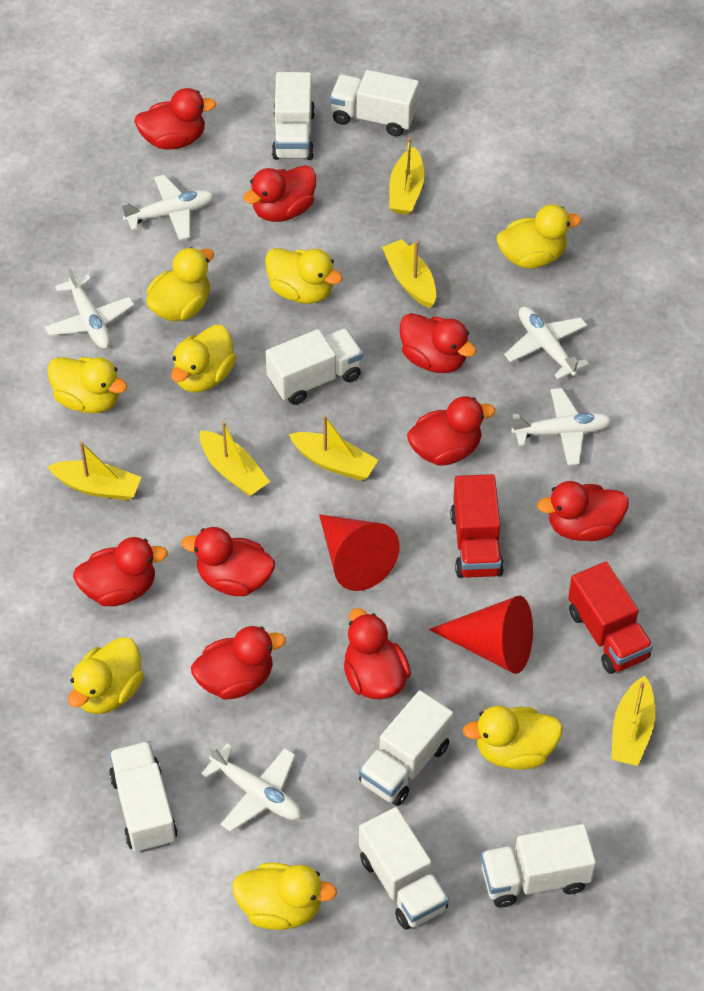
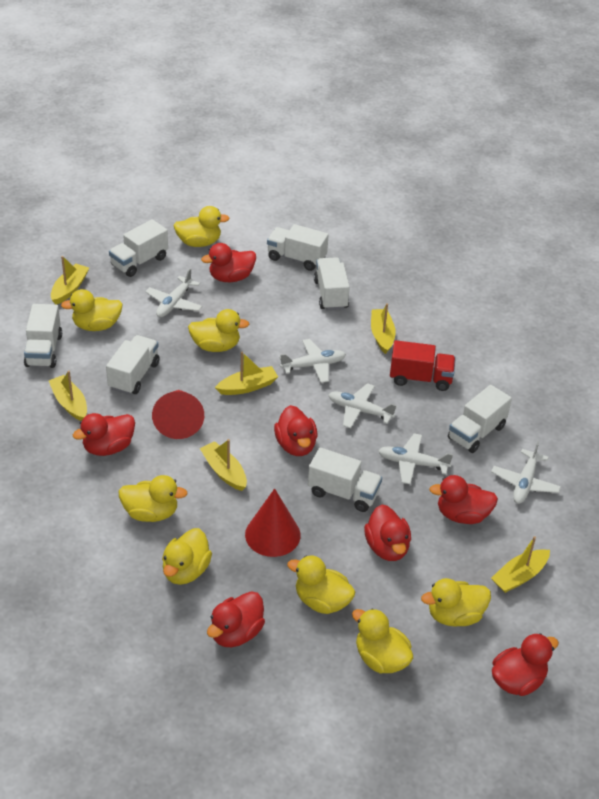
red duck: [73,537,168,606] [134,88,216,150] [181,527,275,596] [191,626,286,700] [243,165,316,222] [344,608,411,699] [400,313,477,373] [407,396,495,465] [537,481,629,541] = 9 -> [73,413,135,456] [201,243,256,282] [207,591,265,647] [274,405,317,456] [364,504,411,561] [429,475,498,524] [492,633,559,696] = 7
red truck: [450,474,504,578] [568,562,653,674] = 2 -> [390,340,456,391] = 1

